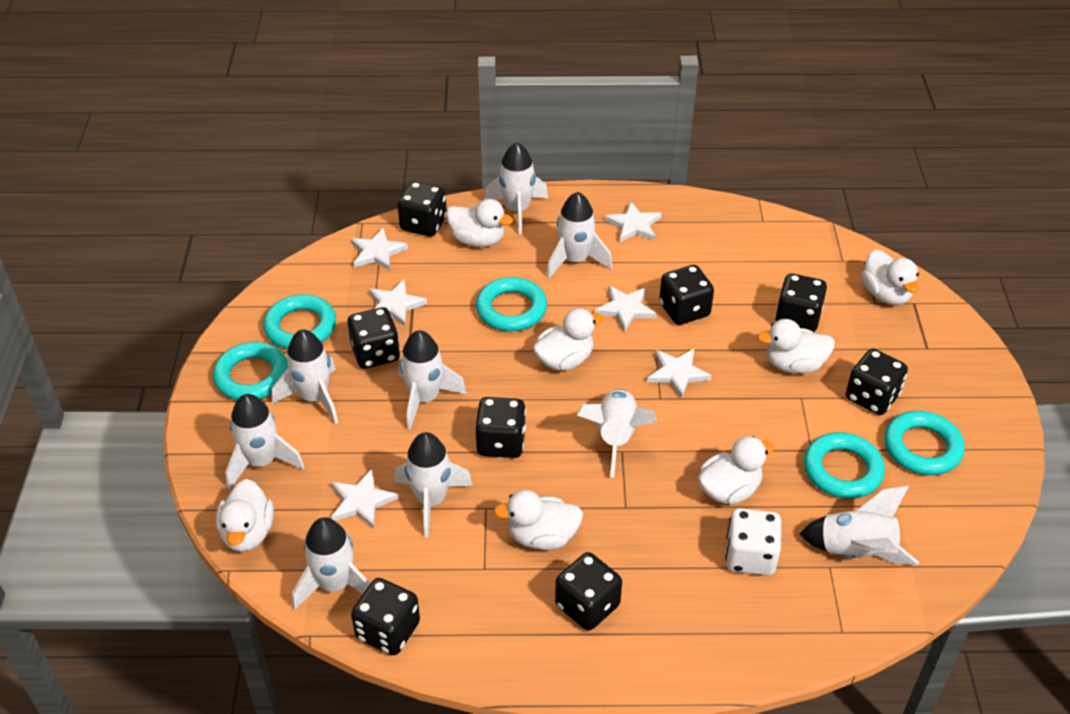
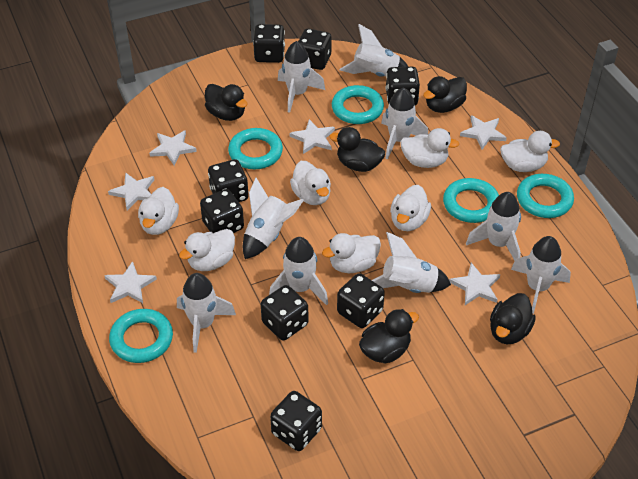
black duck: none = 0 -> [205,84,248,121] [329,127,385,172] [359,309,419,364] [423,76,467,113] [490,293,536,344] = 5
white dice: [725,508,781,576] = 1 -> none = 0

